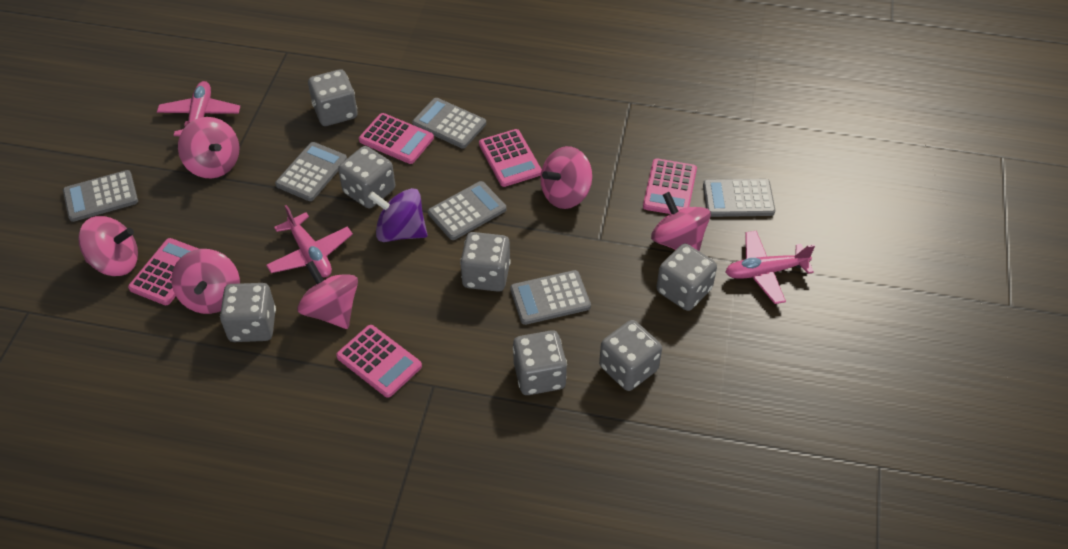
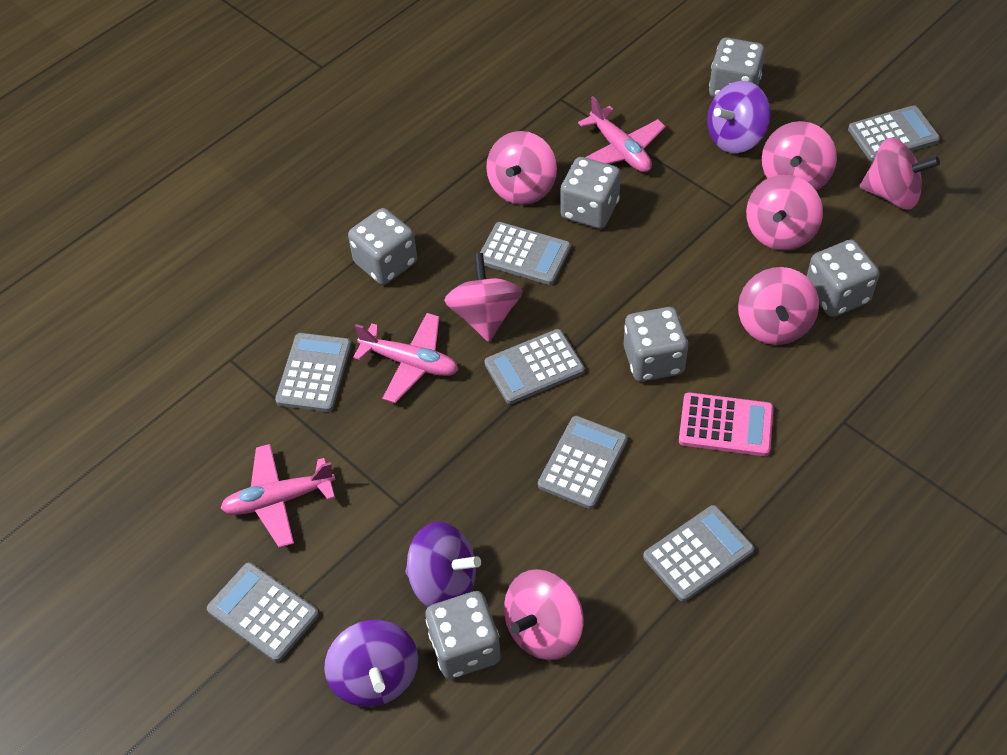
grey calculator: [63,170,138,222] [275,142,347,201] [412,98,486,149] [428,181,506,240] [510,270,591,325] [703,179,775,217] = 6 -> [207,562,319,662] [275,333,351,412] [480,222,571,285] [484,329,585,404] [538,416,628,509] [643,505,754,602] [848,105,940,162] = 7
grey dice: [220,283,276,342] [308,69,357,126] [338,146,395,208] [460,232,511,292] [513,330,567,395] [599,320,662,391] [657,243,717,311] = 7 -> [348,208,417,285] [426,591,501,679] [560,157,621,229] [624,307,688,382] [709,37,765,97] [807,240,880,317] = 6
pink calculator: [128,238,199,305] [336,325,422,398] [359,113,434,164] [479,129,542,187] [643,158,697,214] = 5 -> [679,392,774,456] = 1
pink spinning top: [78,216,138,276] [171,249,240,314] [178,117,239,178] [297,261,358,329] [540,146,592,209] [651,192,711,251] = 6 -> [444,253,522,342] [486,131,557,205] [504,569,584,660] [738,267,819,345] [746,175,823,250] [762,121,837,191] [860,138,940,210] = 7
purple spinning top: [368,188,428,242] = 1 -> [324,620,418,707] [405,522,481,607] [707,81,771,153] = 3

